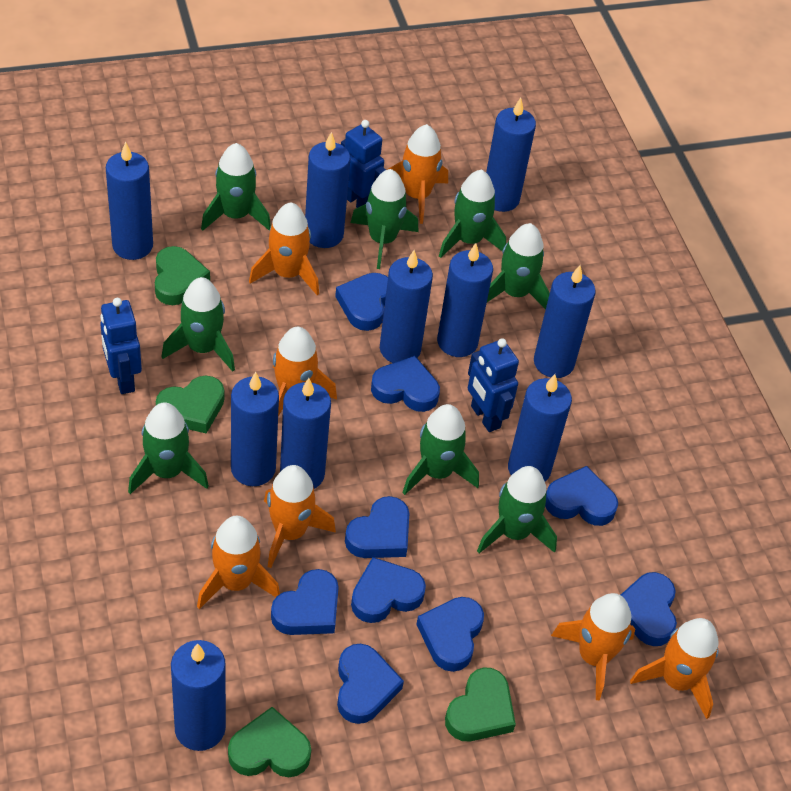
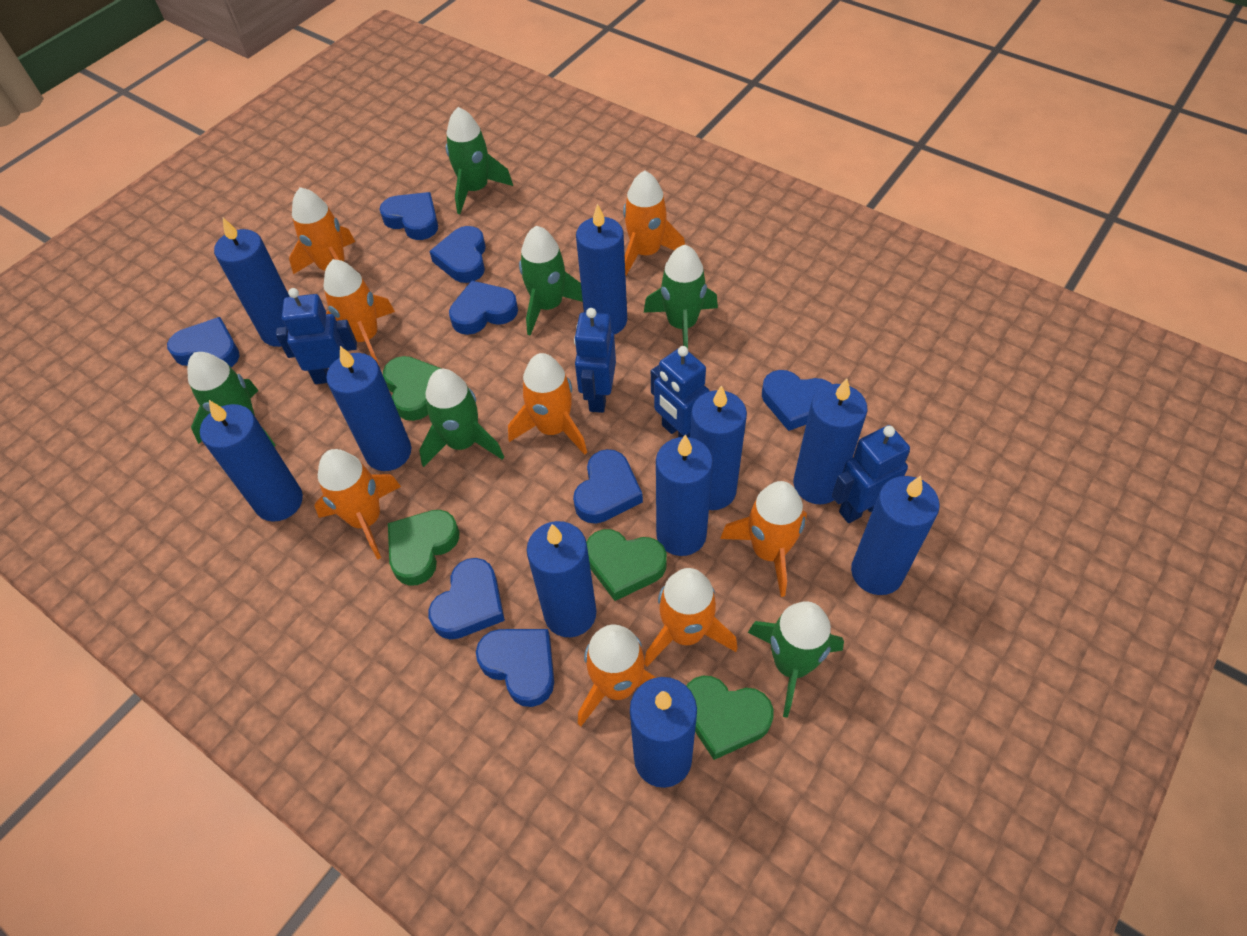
blue heart: [271,569,339,635] [335,273,388,331] [337,644,404,724] [345,496,409,558] [351,557,426,623] [371,356,440,412] [416,597,484,672] [545,466,618,526] [621,572,677,646] = 9 -> [167,317,239,367] [379,192,438,240] [428,558,505,640] [429,226,486,283] [449,281,518,335] [476,629,554,707] [573,449,643,524] [762,370,831,431] = 8
blue robot: [100,298,142,394] [341,120,386,208] [468,338,519,432] = 3 -> [276,288,357,384] [574,308,616,413] [651,346,710,438] [832,425,910,523] = 4
green rocket: [128,402,209,494] [162,277,235,372] [201,143,271,231] [350,169,419,269] [403,404,479,495] [439,170,506,258] [477,466,557,553] [487,223,550,309] = 8 -> [187,352,276,447] [419,369,504,467] [446,107,513,214] [519,226,583,335] [644,245,718,348] [748,601,844,718] = 6
orange rocket: [197,516,280,609] [249,202,319,295] [264,465,336,568] [273,327,337,416] [387,124,448,224] [551,593,635,700] [630,618,719,719] = 7 -> [289,187,355,274] [314,449,401,560] [323,259,395,365] [508,353,587,455] [578,624,656,727] [623,170,685,277] [644,568,737,667] [720,481,807,597] = 8

